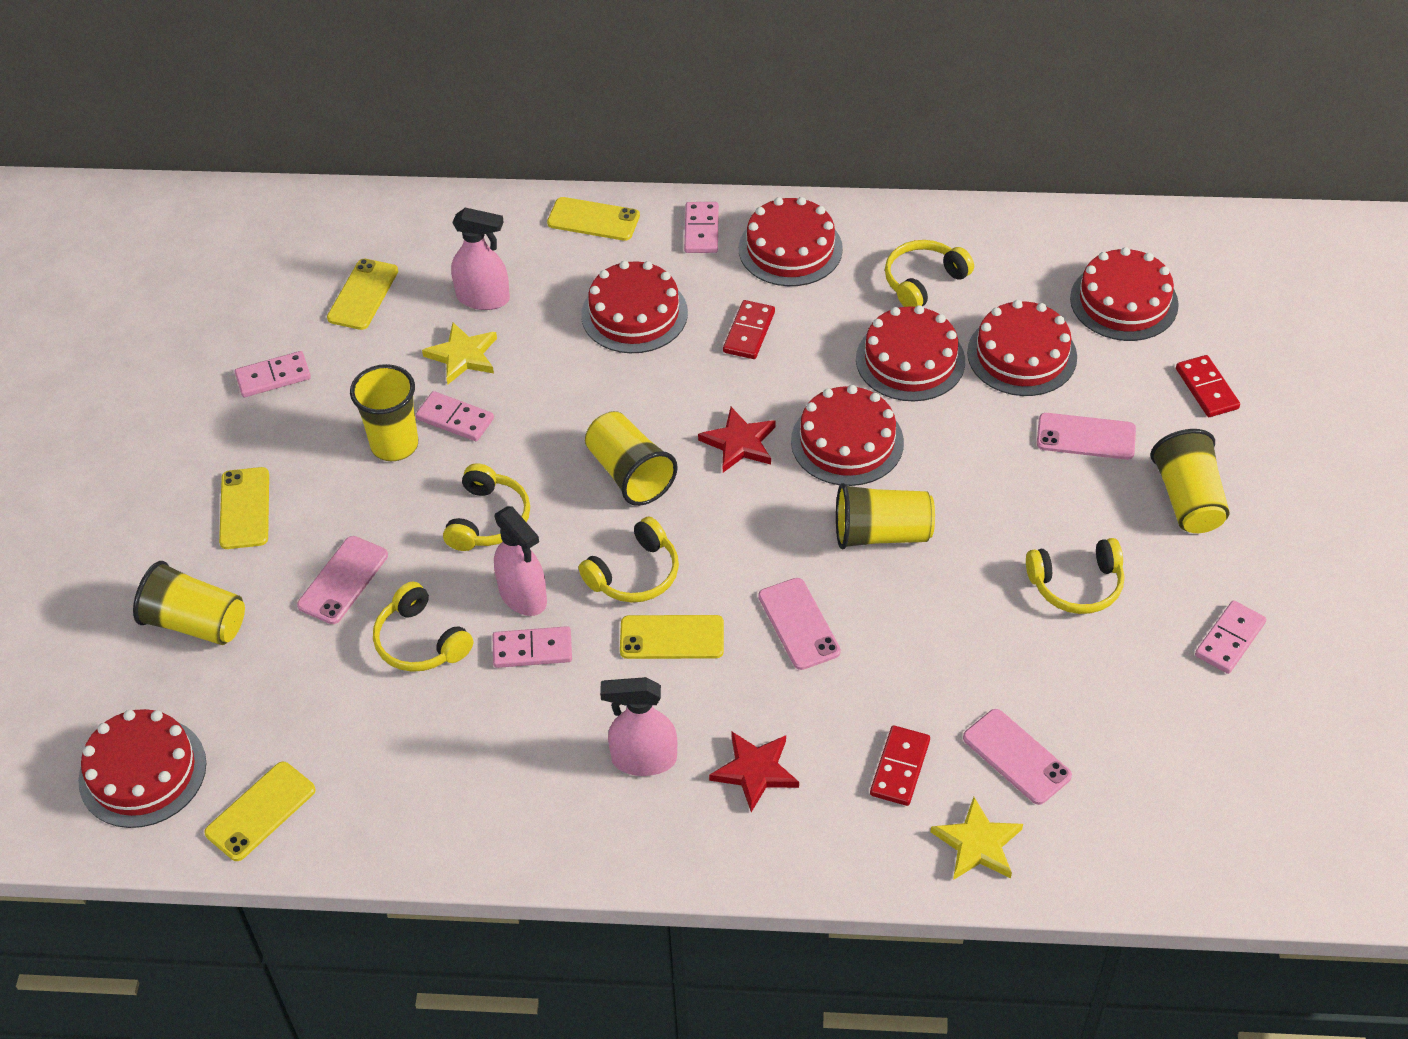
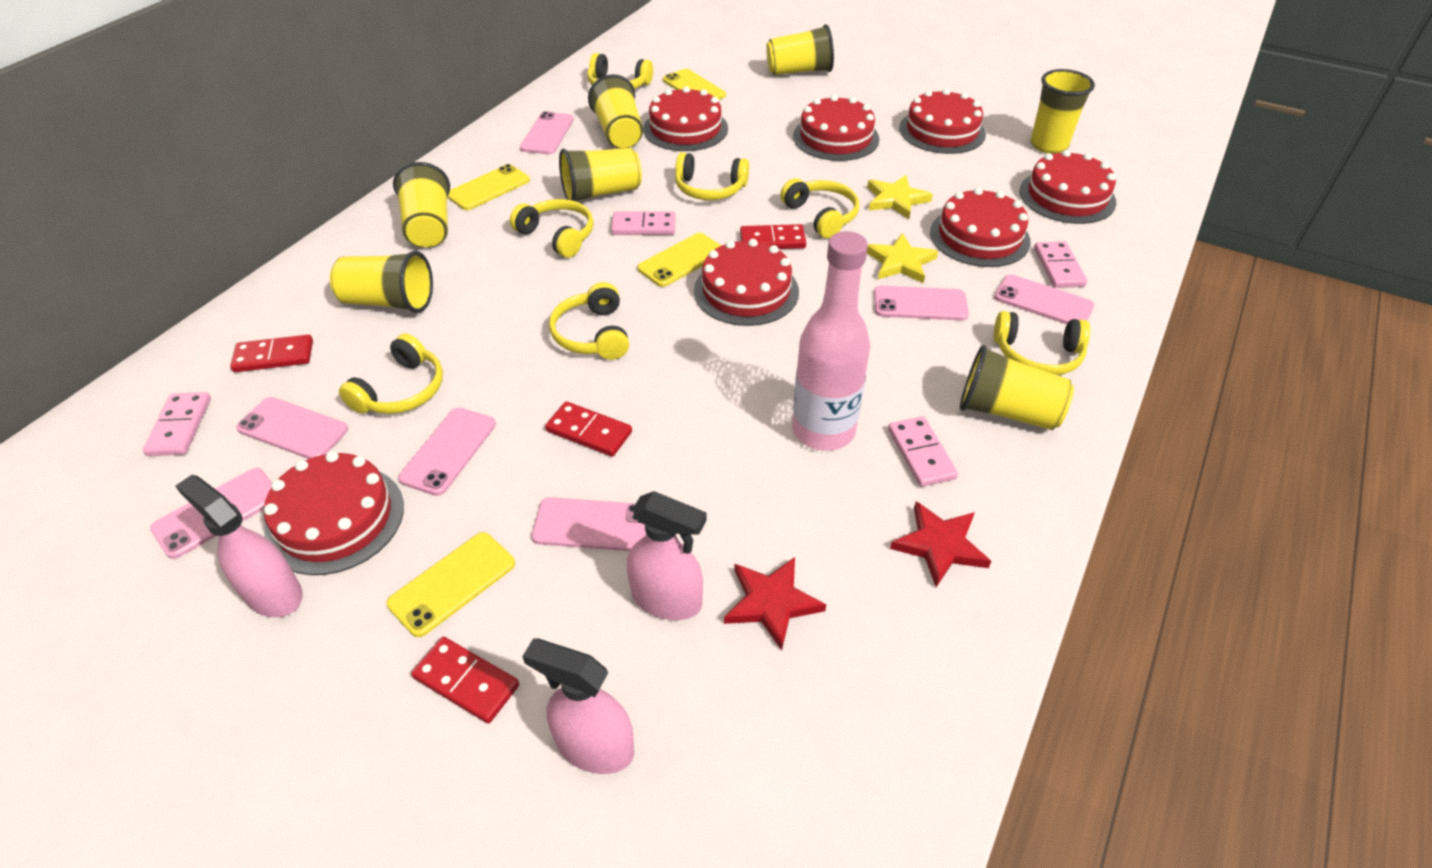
pink bottle: none = 0 -> [792,231,870,451] = 1
pink domino: [234,351,311,397] [415,391,494,441] [493,626,572,668] [684,202,719,253] [1195,600,1267,674] = 5 -> [143,392,211,456] [611,211,676,235] [888,416,958,487] [1034,241,1087,288] = 4
pink phone: [297,536,388,624] [758,578,841,670] [963,709,1072,805] [1037,413,1136,460] = 4 -> [150,468,272,559] [236,397,348,459] [398,408,496,496] [520,111,574,154] [532,497,646,551] [874,285,969,321] [994,274,1094,324] = 7
red domino: [723,300,775,359] [870,726,930,806] [1176,355,1240,417] = 3 -> [230,335,313,372] [411,637,519,723] [545,401,632,457] [740,224,806,249] = 4
yellow cup: [133,561,245,645] [350,364,418,461] [585,411,678,506] [836,483,935,549] [1150,429,1229,533] = 5 -> [330,251,433,313] [393,162,450,248] [559,148,642,201] [588,74,643,149] [766,24,834,75] [960,345,1074,430] [1031,69,1095,154] = 7
yellow headphones: [373,581,473,672] [443,463,530,551] [579,517,679,603] [885,240,974,307] [1026,538,1124,614] = 5 -> [339,334,443,414] [510,199,594,258] [549,282,629,360] [587,53,653,89] [675,152,749,200] [780,178,859,238] [994,311,1090,375] = 7
yellow phone: [204,762,315,861] [219,467,269,549] [327,259,398,330] [547,197,640,241] [620,615,724,659] = 5 -> [386,532,515,637] [447,164,530,210] [637,233,722,287] [663,69,726,100] = 4

